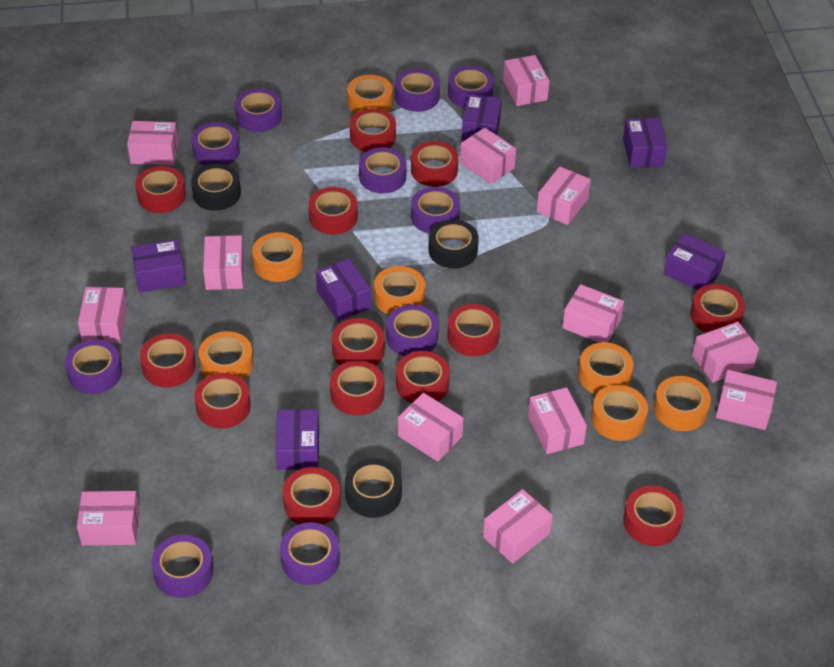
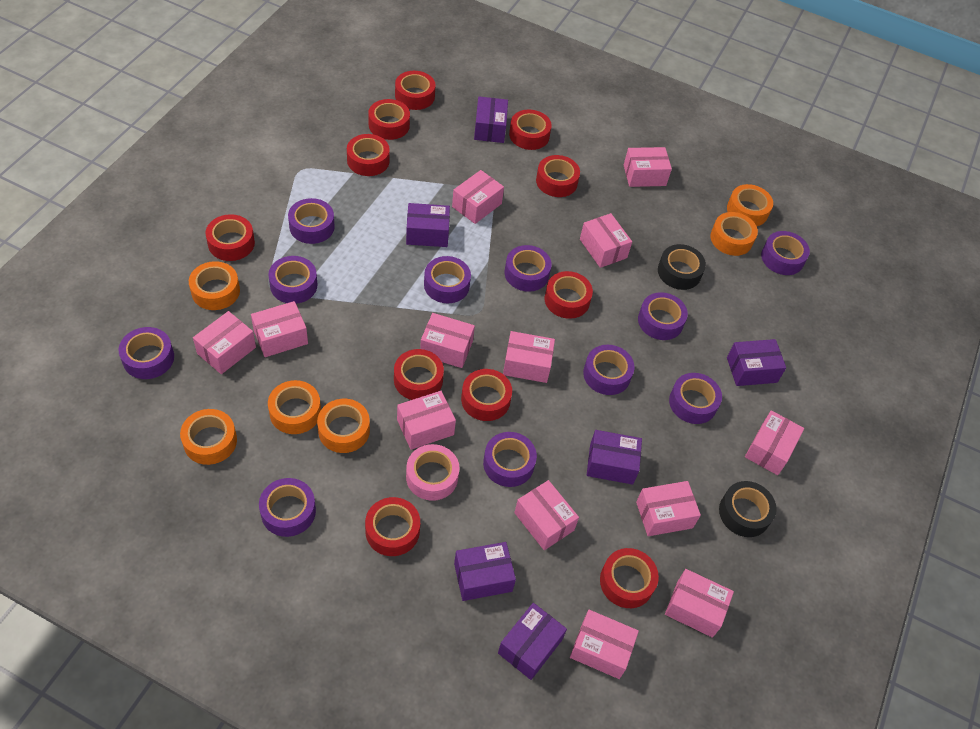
black tape: [191,164,241,211] [345,458,402,518] [428,220,479,269] = 3 -> [658,244,706,290] [719,481,777,537] = 2
orange tape: [199,331,254,380] [252,232,303,282] [347,75,393,114] [374,266,425,315] [578,342,633,395] [591,385,648,441] [654,376,711,431] = 7 -> [180,409,237,465] [189,261,240,310] [268,380,321,434] [317,399,370,453] [710,212,758,256] [727,184,773,226] = 6
pink tape: none = 0 -> [406,444,460,501] = 1
purple tape: [65,340,122,394] [151,535,213,598] [191,122,240,166] [235,88,282,132] [280,522,340,585] [359,147,407,193] [386,304,439,356] [395,69,440,112] [411,187,460,234] [448,66,494,108] = 10 -> [119,327,174,379] [259,478,316,537] [268,256,317,304] [288,198,335,244] [424,256,471,303] [483,432,537,487] [505,245,552,292] [583,345,635,395] [638,292,688,340] [669,373,722,424] [761,231,810,275] = 11
red tape: [135,166,186,213] [140,333,196,388] [194,373,251,429] [283,467,341,525] [309,187,358,234] [330,361,384,416] [332,318,385,366] [350,108,396,152] [396,351,450,403] [411,141,458,187] [447,304,500,356] [623,486,684,546] [690,284,745,333] = 13 -> [206,214,255,261] [347,134,390,176] [365,497,420,556] [368,99,410,140] [394,349,444,400] [395,71,435,110] [461,369,512,421] [509,109,552,150] [536,155,580,197] [545,271,593,319] [600,548,659,608] = 11

